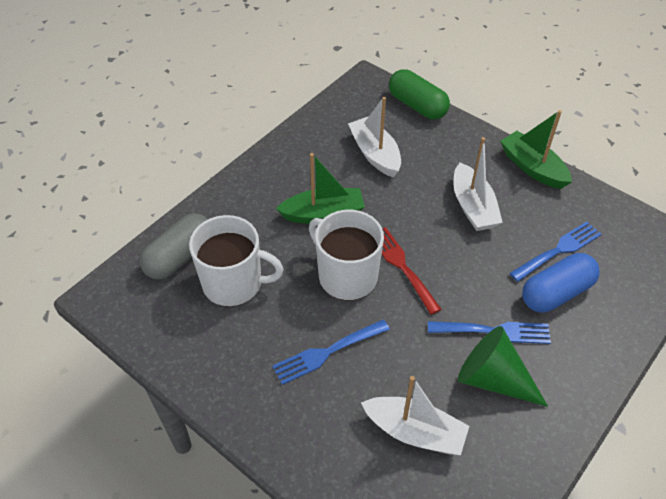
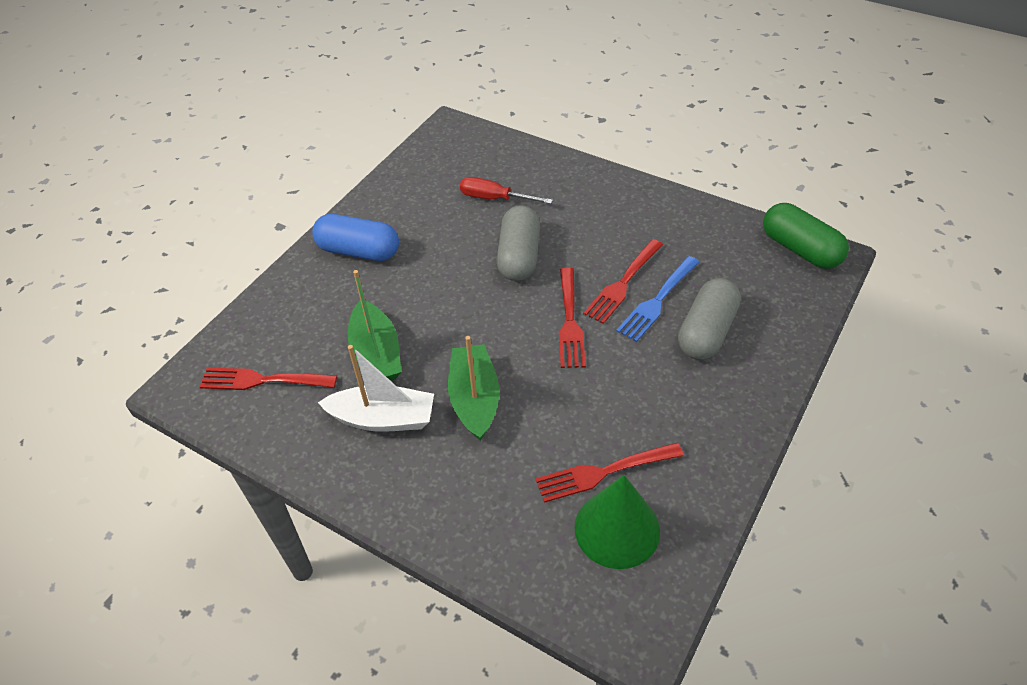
blue fork: [272,319,390,385] [428,321,551,344] [509,222,601,282] = 3 -> [616,256,699,342] = 1
grey capsule: [140,213,208,279] = 1 -> [497,205,540,281] [678,278,741,359] = 2
red fork: [382,227,442,315] = 1 -> [200,368,337,390] [536,443,684,503] [559,267,586,368] [583,239,663,324] = 4
red screwdriver: none = 0 -> [460,177,553,204] = 1
white boat: [348,97,401,177] [361,376,469,455] [453,137,503,231] = 3 -> [318,345,434,432] = 1
white mug: [189,215,284,307] [309,210,384,301] = 2 -> none = 0

